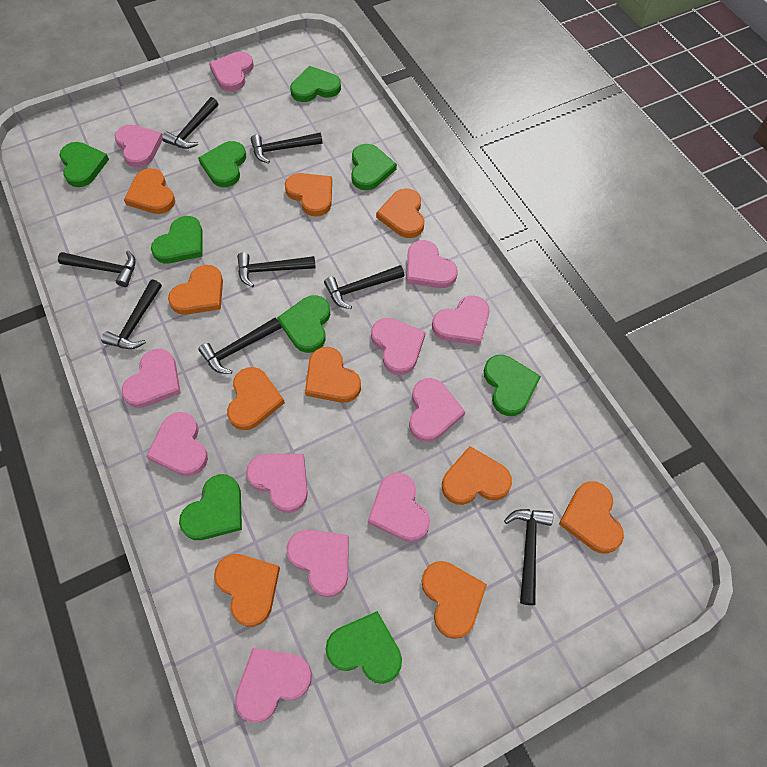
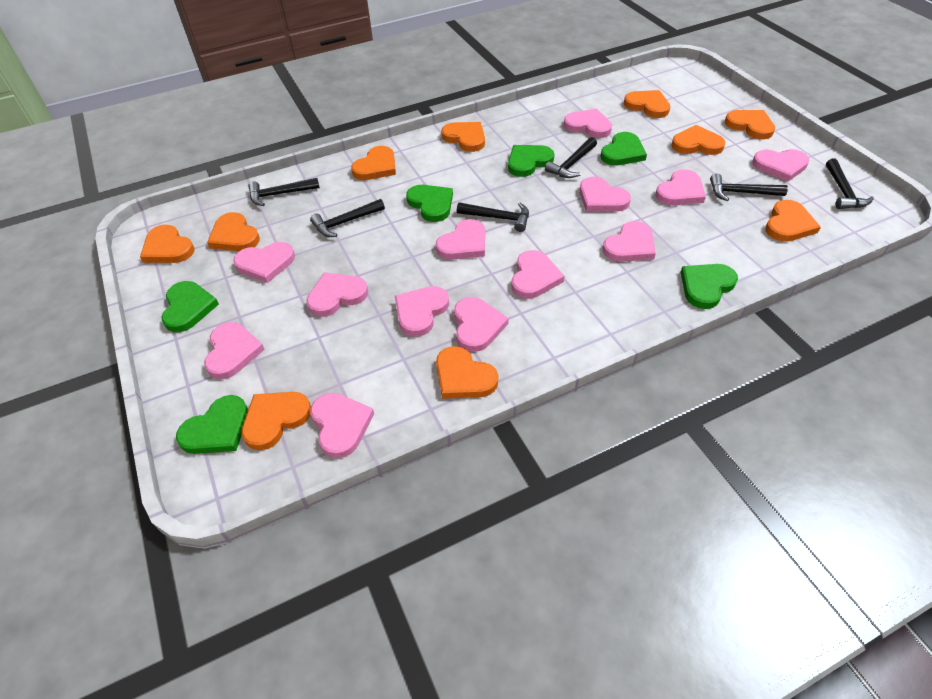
black hammer: [58,251,136,287] [101,279,162,349] [162,97,218,149] [198,317,282,374] [237,252,316,287] [251,133,323,164] [324,265,405,309] [504,509,553,605] = 8 -> [248,178,320,206] [310,199,385,237] [457,202,529,232] [545,137,597,178] [710,174,788,201] [826,159,874,209] = 6
green heart: [60,142,109,187] [151,216,203,263] [179,474,242,540] [198,141,246,187] [277,295,330,353] [290,66,341,102] [325,611,402,684] [351,144,397,190] [484,355,541,416] = 9 -> [162,281,219,332] [176,395,248,454] [406,185,453,222] [508,145,554,177] [600,132,647,166] [681,264,738,309] = 6
pink heart: [115,125,162,168] [122,349,181,408] [146,412,208,476] [209,51,254,92] [235,648,312,723] [246,454,308,513] [287,530,349,597] [368,473,430,542] [371,318,426,375] [407,240,458,288] [409,378,465,442] [432,296,490,346] = 12 -> [204,322,265,379] [233,242,295,283] [306,272,368,317] [310,393,374,458] [395,286,449,337] [436,219,485,260] [454,297,509,352] [511,250,565,299] [564,108,612,138] [579,177,631,212] [603,221,656,262] [656,169,706,205] [752,149,809,182] = 13

